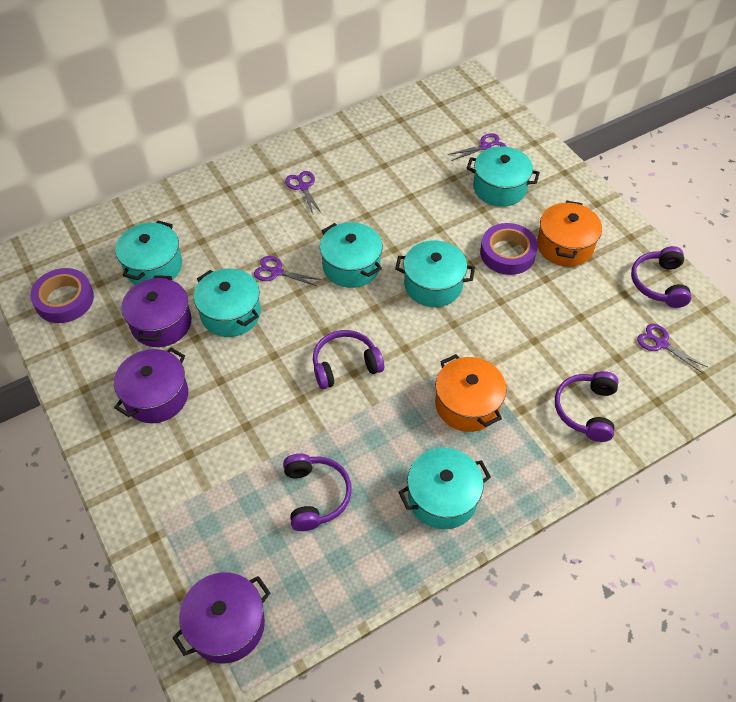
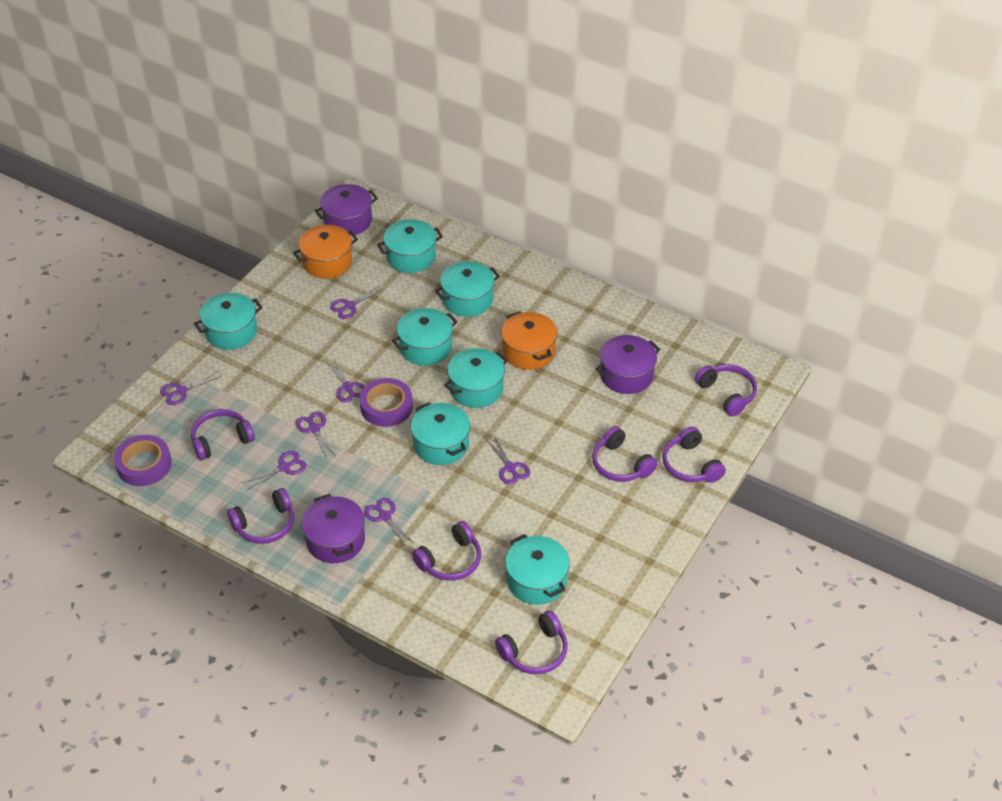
purple headphones: [283,454,352,531] [313,330,384,389] [555,371,618,442] [631,246,691,308] = 4 -> [191,409,255,460] [227,488,294,544] [412,521,481,581] [495,611,568,674] [592,426,658,482] [662,427,726,483] [695,364,757,416] = 7
purple scissors: [254,256,321,286] [285,171,322,214] [448,133,506,161] [637,324,707,373] = 4 -> [160,371,222,405] [243,450,307,490] [296,412,335,458] [327,359,365,403] [330,285,384,319] [364,498,415,548] [486,436,530,485] = 7
turquoise pot: [115,221,182,285] [194,268,261,337] [320,222,382,288] [395,240,475,307] [399,448,491,529] [467,146,540,206] = 6 -> [194,293,262,350] [377,219,443,273] [392,308,458,366] [411,402,470,465] [435,261,500,317] [444,348,508,408] [505,534,570,605] = 7

